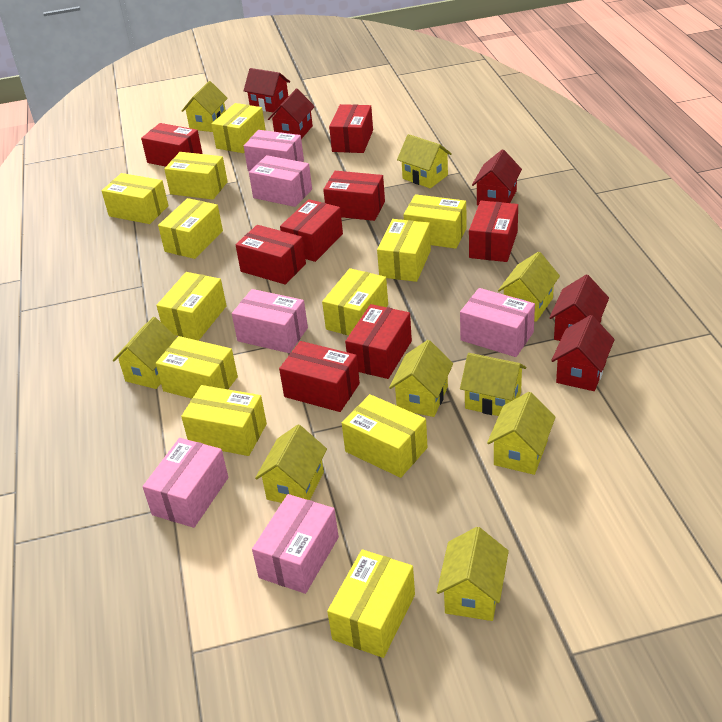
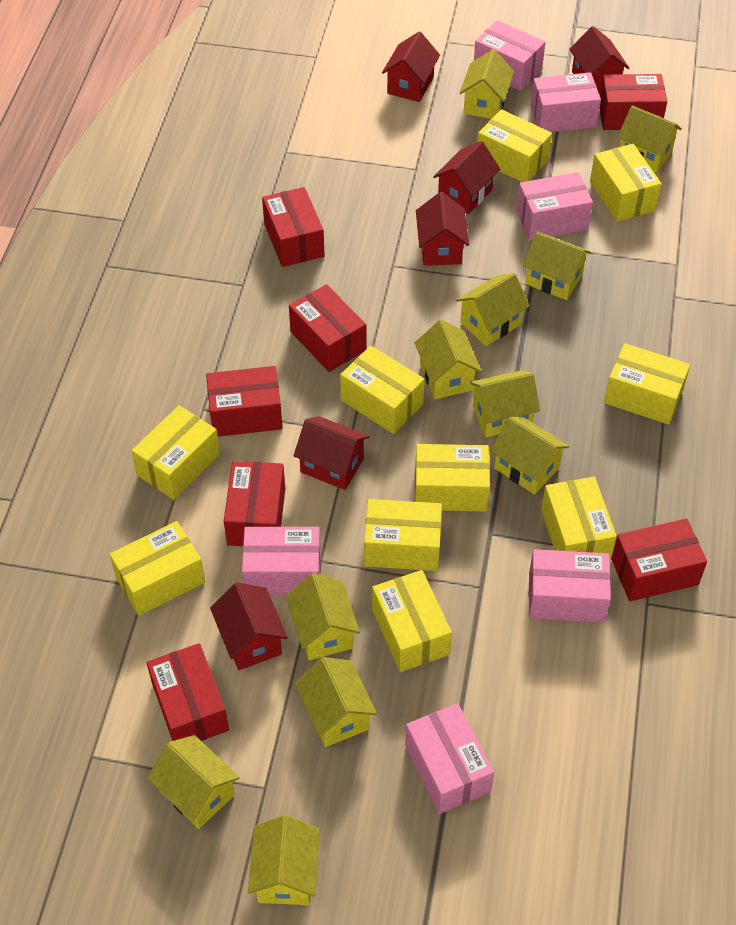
red box: [141,123,203,167] [236,225,306,285] [279,341,360,412] [280,199,343,262] [323,171,385,221] [329,104,373,153] [345,304,412,379] [469,201,518,262] = 8 -> [146,643,229,741] [206,366,283,437] [224,461,285,546] [262,187,324,267] [289,284,366,372] [600,74,667,130] [611,518,707,601] = 7
red house: [243,68,290,113] [268,89,315,139] [472,149,522,206] [549,274,609,341] [551,315,615,391] = 5 -> [210,582,288,670] [294,416,369,490] [382,32,440,102] [416,192,469,266] [433,141,500,214] [569,26,629,94] = 6
yellow box: [102,173,168,224] [155,336,238,399] [156,272,227,341] [158,198,223,259] [164,152,228,200] [181,385,267,456] [211,103,266,153] [322,268,388,335] [327,549,415,658] [342,394,428,478] [377,219,431,282] [403,194,467,249] = 12 -> [109,521,205,616] [131,405,220,500] [340,346,425,434] [364,499,442,571] [372,570,452,672] [415,444,490,512] [477,109,552,182] [541,477,617,560] [590,144,662,222] [604,343,690,425] = 10
yellow house: [113,317,177,389] [182,81,228,132] [255,425,327,503] [389,340,453,417] [397,134,452,188] [437,527,509,621] [460,353,526,416] [487,392,556,475] [498,252,560,322] = 9 -> [147,735,240,829] [248,815,320,905] [286,573,360,660] [295,657,377,747] [415,320,482,399] [456,273,530,346] [460,49,514,119] [470,370,540,437] [491,417,569,494] [523,232,591,300] [617,106,682,173] = 11

